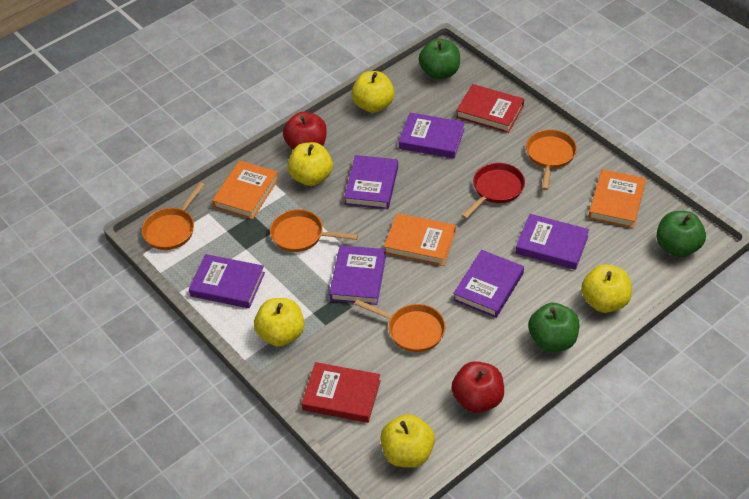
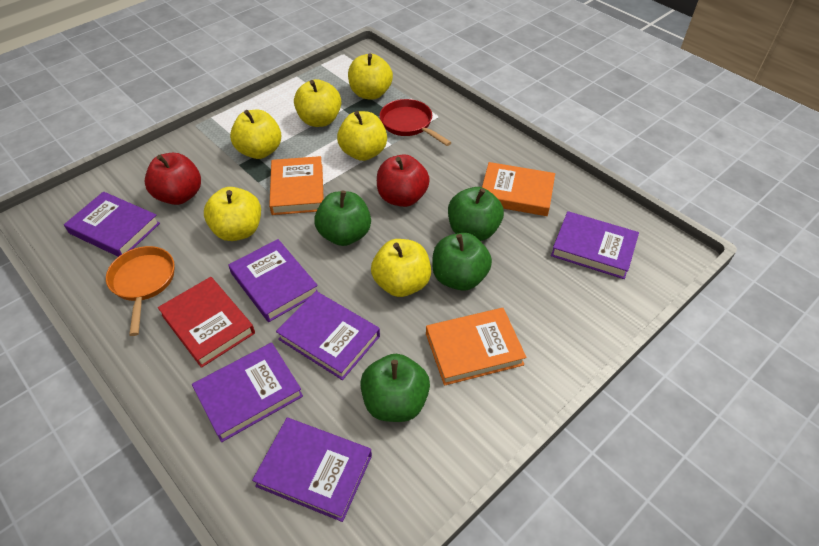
green apple: [419,38,460,80] [528,303,579,352] [656,211,706,257] = 3 -> [314,190,371,246] [360,353,430,422] [432,233,492,291] [448,187,504,241] = 4
orange pan: [142,182,205,250] [270,209,358,252] [355,299,445,352] [526,129,577,190] = 4 -> [106,246,175,336] = 1
red book: [301,362,381,423] [456,84,524,133] = 2 -> [158,277,255,368] = 1
yellow apple: [254,298,304,347] [287,142,333,186] [351,71,394,113] [380,414,435,468] [581,264,632,313] = 5 -> [204,187,261,241] [230,110,281,159] [294,79,341,127] [337,111,387,161] [348,53,393,100] [371,239,431,297] = 6

